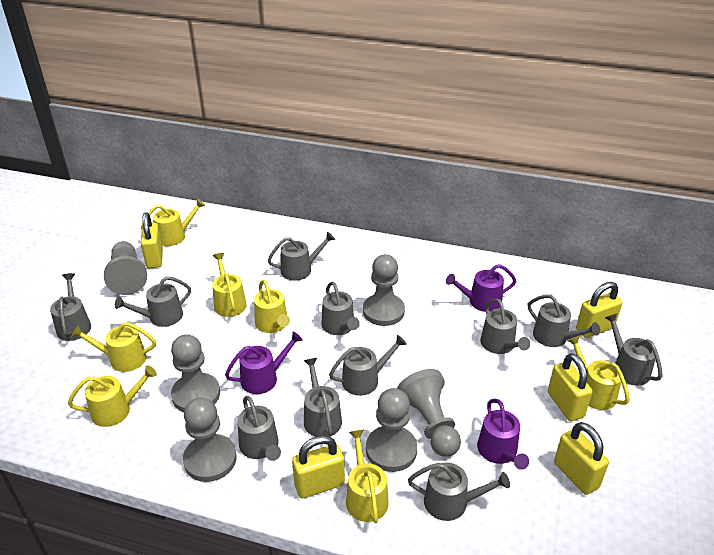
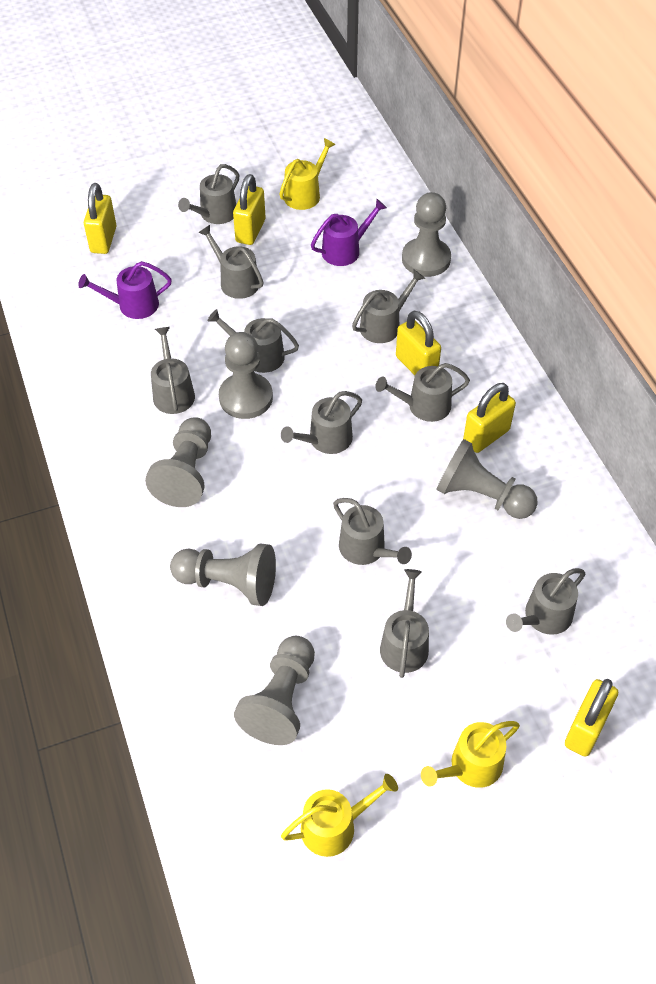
grey watering can: [50,273,91,341] [115,276,191,327] [237,396,281,461] [268,232,335,281] [304,358,342,437] [322,281,360,335] [329,335,407,396] [408,463,510,521] [480,299,530,354] [528,294,600,347] [605,314,662,386] = 11 -> [151,327,195,414] [178,164,239,224] [198,225,263,299] [208,309,299,373] [281,391,362,454] [333,498,412,565] [352,270,425,343] [375,363,470,422] [380,569,429,678] [506,568,585,635] = 10
purple watering can: [225,332,303,394] [446,264,516,312] [477,399,529,470] = 3 -> [78,261,172,319] [311,199,387,266] = 2
yellow watering can: [68,365,157,427] [71,322,156,372] [141,199,205,246] [212,253,247,317] [254,280,290,333] [346,430,389,523] [567,336,630,410] = 7 -> [279,138,336,210] [281,774,398,857] [421,721,520,788] = 3

